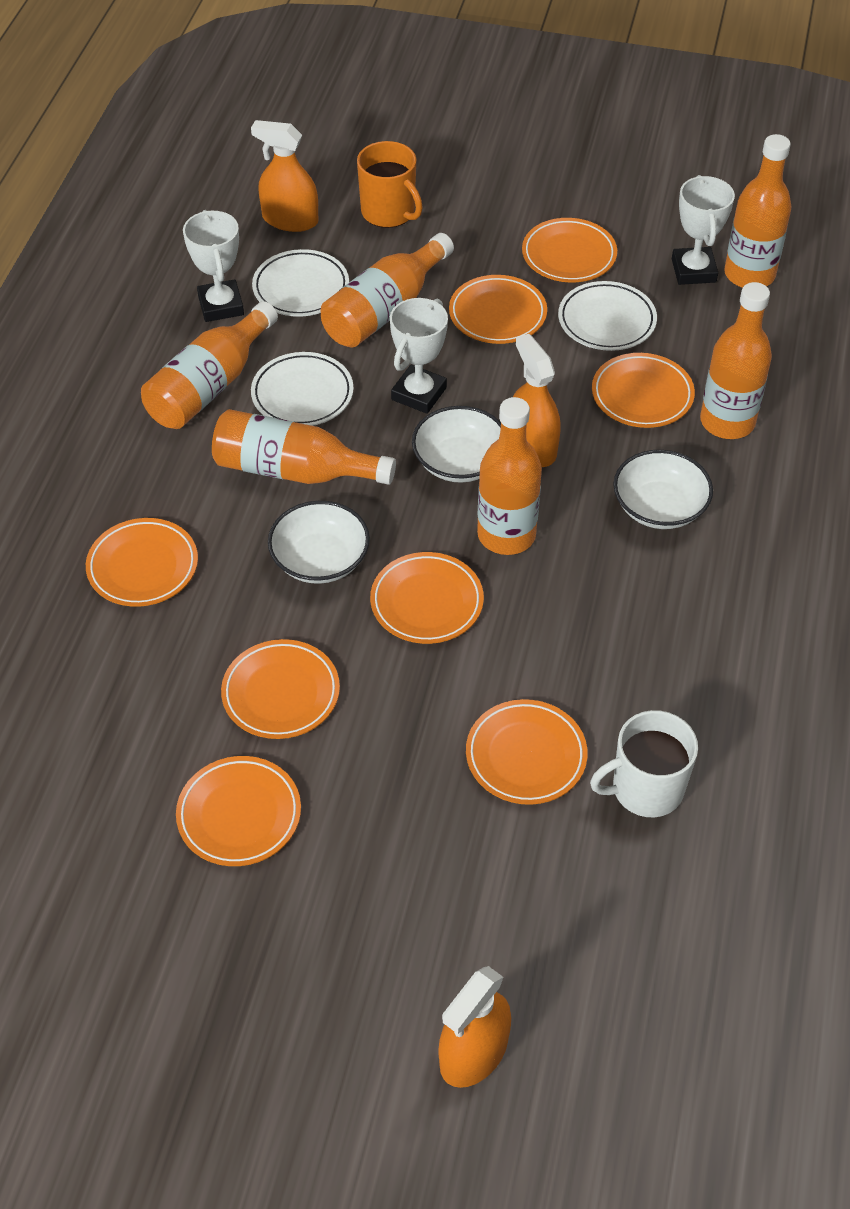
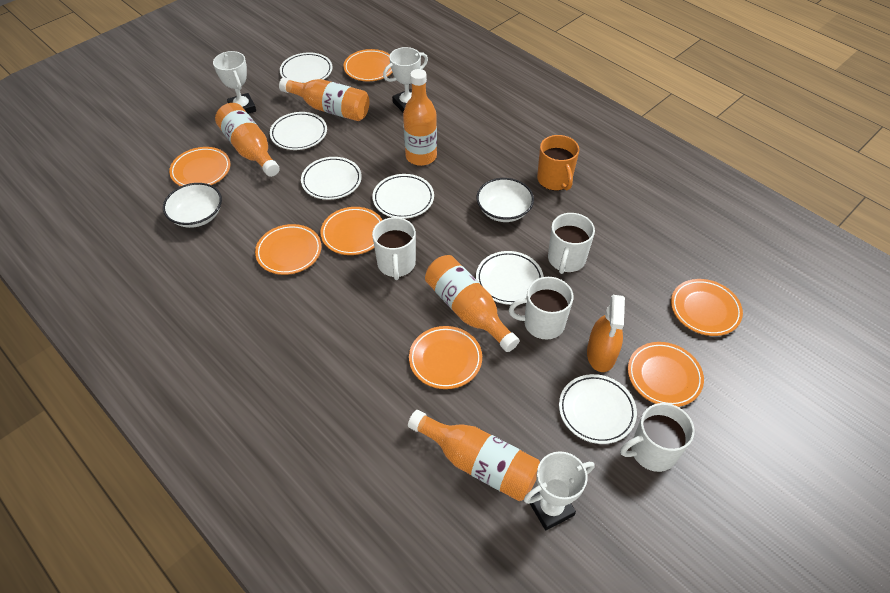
orange bottle: [141,301,278,429] [212,409,396,485] [321,233,454,348] [477,397,542,555] [700,282,772,439] [724,134,791,288] = 6 -> [215,103,280,177] [279,78,370,121] [403,69,437,166] [408,410,540,501] [425,255,520,352] = 5
orange plate: [86,518,198,607] [176,756,301,866] [221,639,340,739] [370,552,484,644] [449,275,547,344] [466,699,588,805] [522,218,617,283] [592,353,695,428] = 8 -> [169,147,230,186] [255,224,321,275] [321,207,382,255] [343,49,393,81] [409,326,482,389] [628,342,704,407] [671,279,743,336] = 7
orange spray bottle: [251,120,318,232] [439,966,511,1088] [513,334,561,467] = 3 -> [587,295,625,372] = 1
white bowl: [268,501,370,584] [412,406,501,483] [613,450,713,529] = 3 -> [163,183,222,228] [476,178,534,222] = 2
white mug: [590,710,698,817] = 1 -> [372,217,416,280] [509,277,574,340] [548,213,595,274] [620,403,695,472] = 4
white plate: [251,352,354,426] [252,249,349,317] [558,281,657,351] = 3 -> [270,112,327,150] [280,53,333,83] [301,157,362,200] [372,174,434,219] [476,251,544,305] [559,374,637,444] = 6

